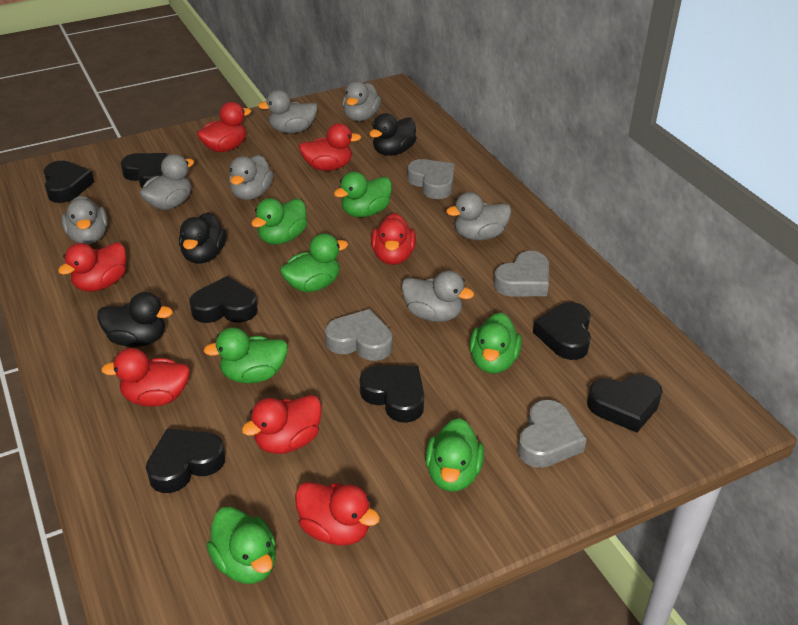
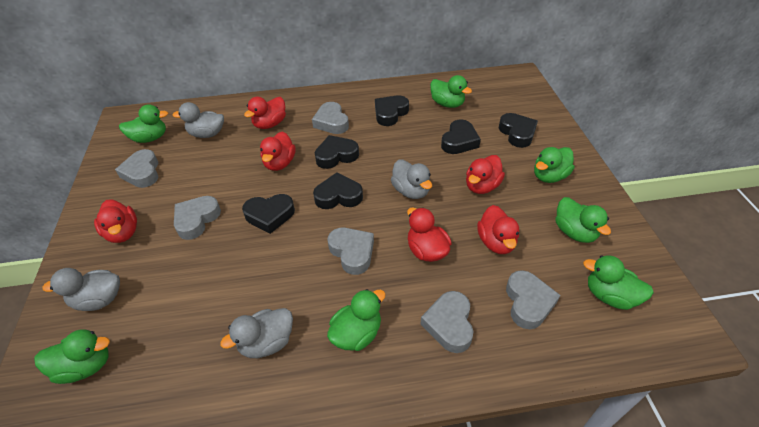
black duck: [97,292,173,347] [179,212,226,264] [369,113,416,156] = 3 -> none = 0
black heart: [43,161,94,203] [121,153,168,188] [146,429,225,493] [189,276,258,323] [359,366,424,423] [533,302,591,360] [587,375,662,433] = 7 -> [242,194,295,234] [313,172,363,209] [315,135,359,169] [375,95,409,126] [441,119,481,154] [499,113,538,148] = 6
grey duck: [61,196,108,244] [140,154,194,210] [229,155,273,200] [258,90,318,133] [342,81,381,121] [401,271,474,322] [446,192,511,240] = 7 -> [42,268,120,311] [172,102,224,138] [220,308,293,358] [391,160,432,199] = 4
grey heart: [325,309,393,361] [407,159,454,199] [494,251,549,296] [518,400,587,468] = 4 -> [115,149,158,188] [174,196,221,240] [312,102,349,134] [327,228,374,275] [420,291,474,353] [506,270,560,329] = 6
red duck: [58,242,126,292] [101,348,190,406] [197,102,251,152] [242,395,322,454] [295,482,380,545] [299,123,361,171] [371,213,416,265] = 7 -> [94,199,137,243] [244,97,286,129] [260,131,296,171] [407,207,452,262] [466,155,505,194] [477,205,519,254] = 6

